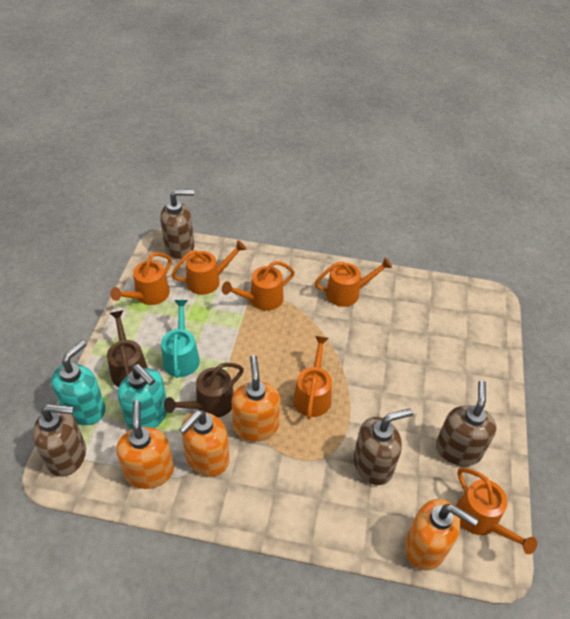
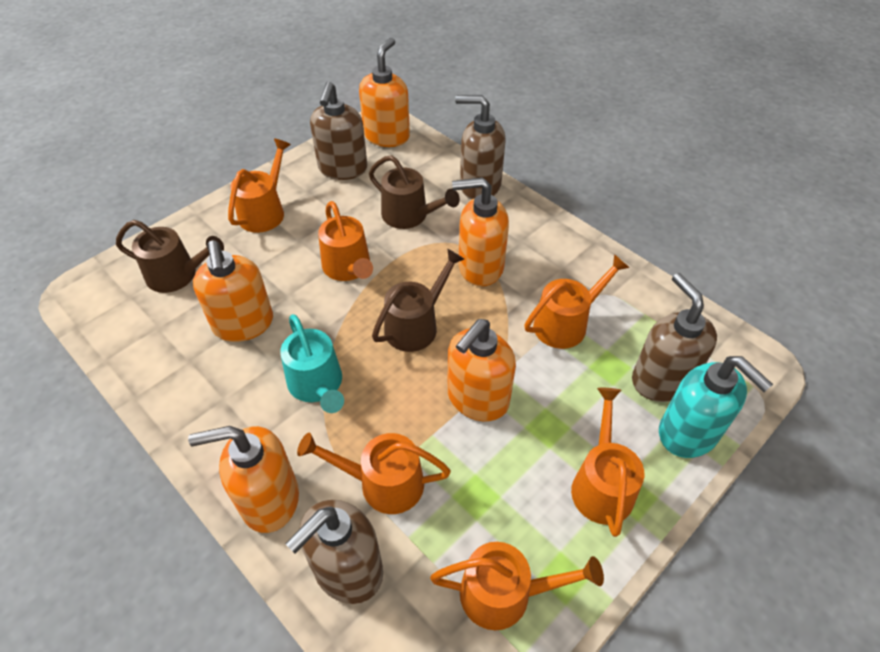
brown watering can: [107,310,148,387] [164,363,244,417] = 2 -> [116,220,224,293] [369,155,460,229] [372,249,464,352] = 3
orange soap dispenser: [116,400,174,489] [179,410,229,477] [232,355,280,441] [405,499,479,571] = 4 -> [188,426,299,533] [193,241,273,342] [359,38,410,147] [447,319,516,422] [452,177,509,286] = 5
turquoise soap dispenser: [51,340,106,425] [118,364,167,430] = 2 -> [659,356,773,458] = 1

